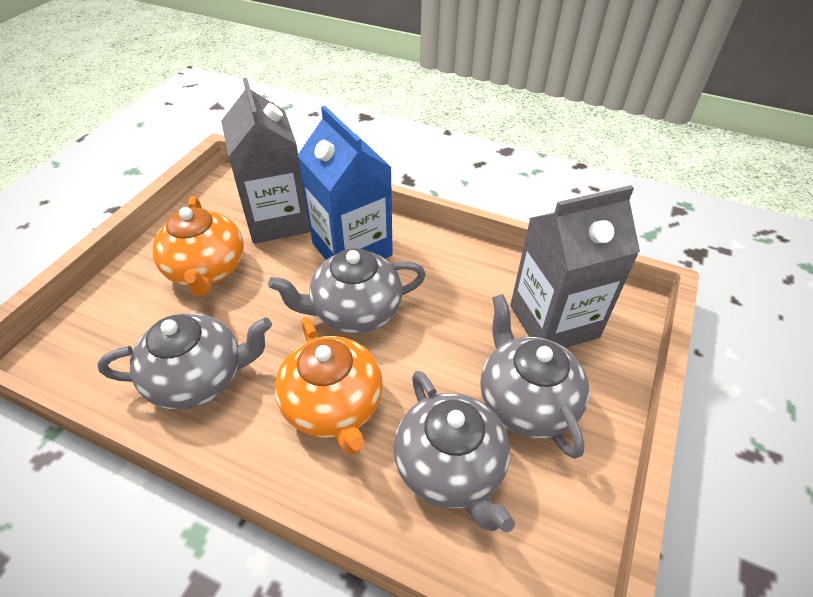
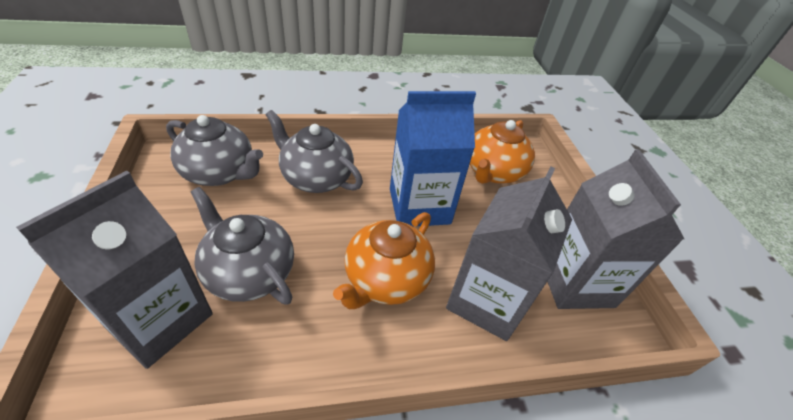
grey carton: [221,78,311,244] [510,185,640,348] = 2 -> [16,171,213,369] [446,166,572,341] [547,150,684,309] = 3
grey teapot: [98,313,272,410] [268,248,426,334] [394,371,515,533] [480,294,589,459] = 4 -> [166,115,263,186] [191,187,294,305] [266,110,363,193] = 3

